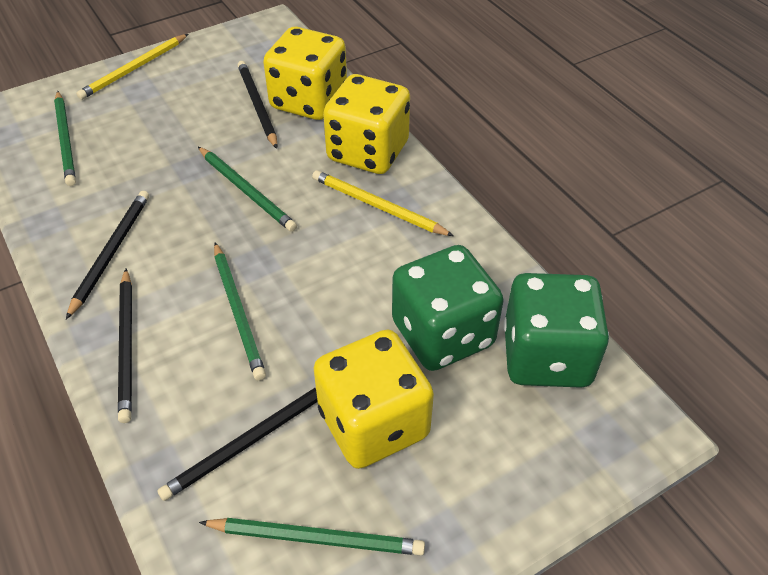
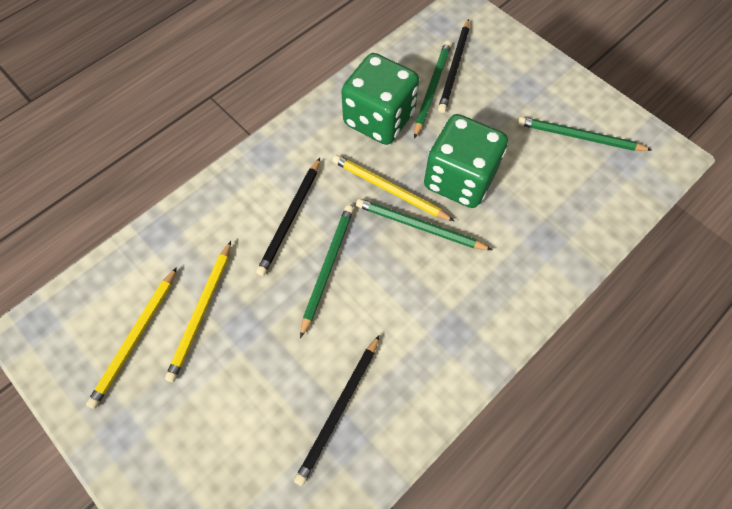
black pencil: [66,191,149,319] [118,269,132,423] [157,388,318,501] [237,61,277,149] = 4 -> [256,158,320,276] [294,335,379,486] [438,19,469,113] = 3
yellow dice: [263,26,347,120] [313,329,434,469] [323,74,410,174] = 3 -> none = 0
yellow pencil: [76,34,188,100] [312,170,454,236] = 2 -> [86,267,177,409] [165,241,231,382] [333,155,454,221] = 3

